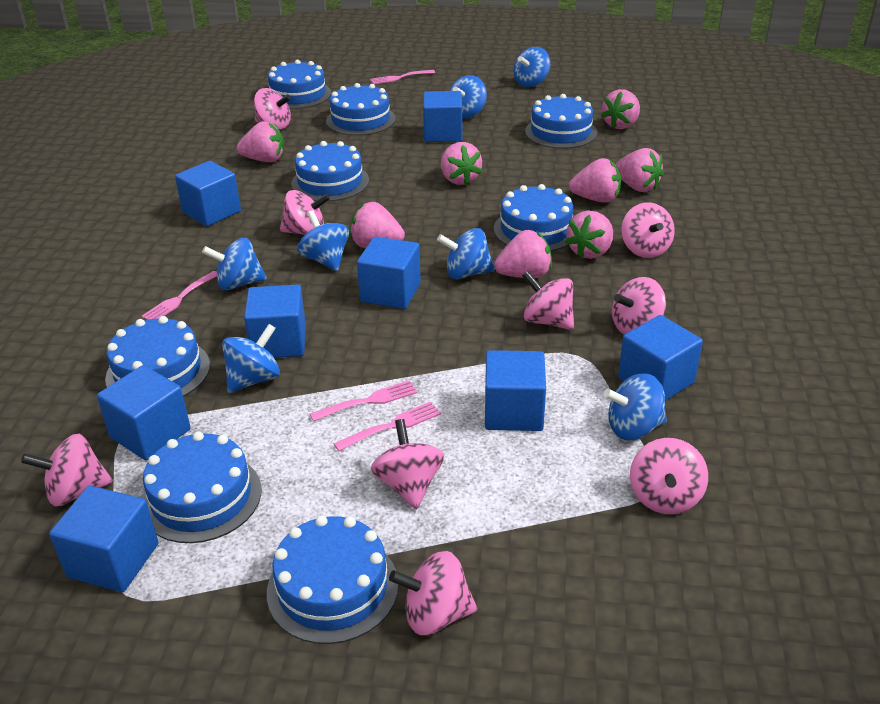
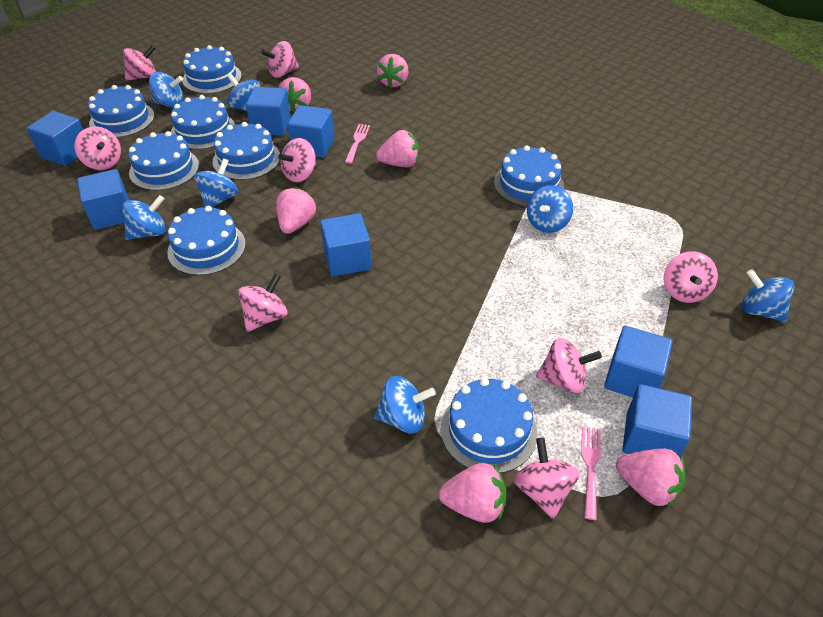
blue cube: [49,486,158,592] [97,365,191,460] [175,161,241,226] [244,285,306,358] [357,237,421,309] [423,91,462,142] [485,350,546,431] [618,315,703,401] = 8 -> [27,111,83,166] [77,169,129,230] [246,87,291,136] [287,105,335,158] [320,213,372,277] [604,326,672,398] [622,384,692,458] = 7
pink fork: [141,271,217,320] [310,380,417,422] [334,402,441,451] [370,70,435,84] = 4 -> [345,124,370,164] [581,426,601,520] = 2
pink spinning top: [21,434,113,506] [254,88,291,129] [280,190,330,235] [371,419,444,509] [389,551,477,635] [522,271,574,330] [612,277,666,335] [622,202,675,258] [630,438,708,514] = 9 -> [74,126,121,170] [123,45,156,81] [238,273,287,332] [261,41,299,78] [278,138,316,182] [514,438,580,519] [536,338,602,393] [664,251,718,303] = 8
pink strawberry: [237,121,284,162] [350,202,405,248] [441,142,482,185] [494,230,552,278] [565,211,613,259] [569,158,621,203] [601,89,640,129] [615,148,664,192] = 8 -> [276,187,316,234] [278,77,311,113] [376,130,419,167] [377,54,409,88] [439,463,507,523] [616,448,685,508] = 6

